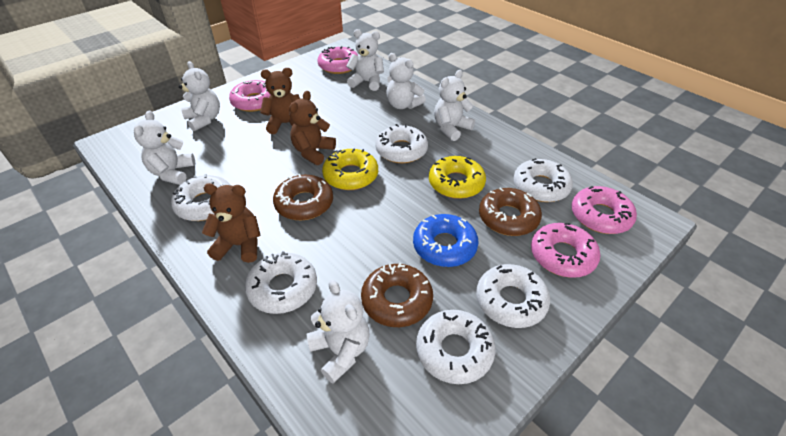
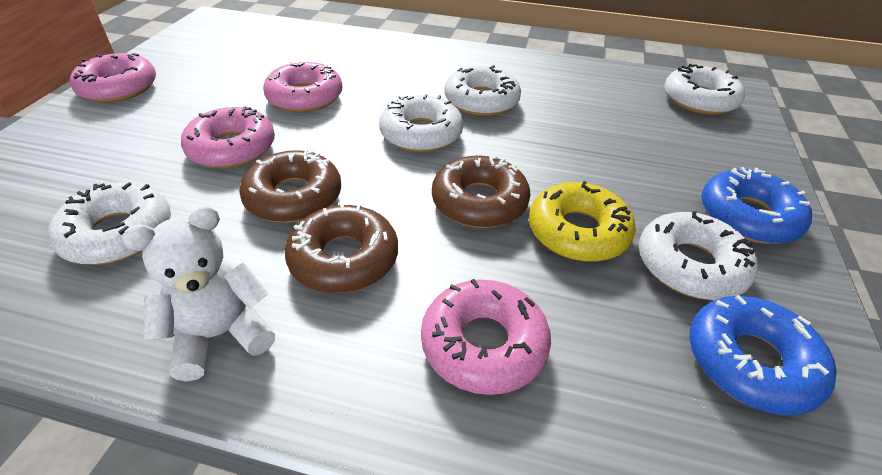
blue donut: [413,214,478,267] = 1 -> [689,295,837,416] [701,167,812,244] = 2
brown teddy bear: [202,183,261,263] [260,68,300,134] [289,91,336,165] = 3 -> none = 0
white donut: [171,174,230,221] [245,251,317,314] [375,124,428,163] [416,310,496,384] [476,264,550,328] [513,158,573,202] = 6 -> [48,182,171,265] [379,94,463,152] [445,65,521,116] [639,211,758,300] [664,64,745,115] = 5
white teddy bear: [134,111,195,185] [179,61,220,131] [306,280,370,384] [346,29,384,91] [386,53,426,109] [434,70,475,141] = 6 -> [122,206,275,381] = 1
yellow donut: [322,148,378,190] [429,156,486,199] = 2 -> [529,181,636,262] = 1

